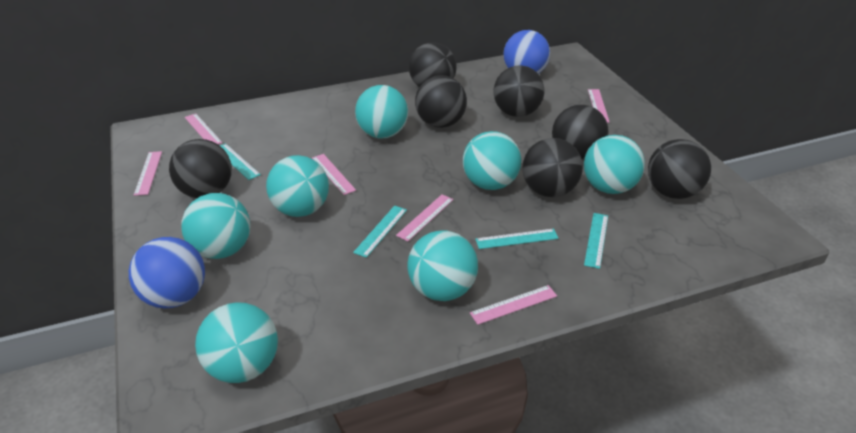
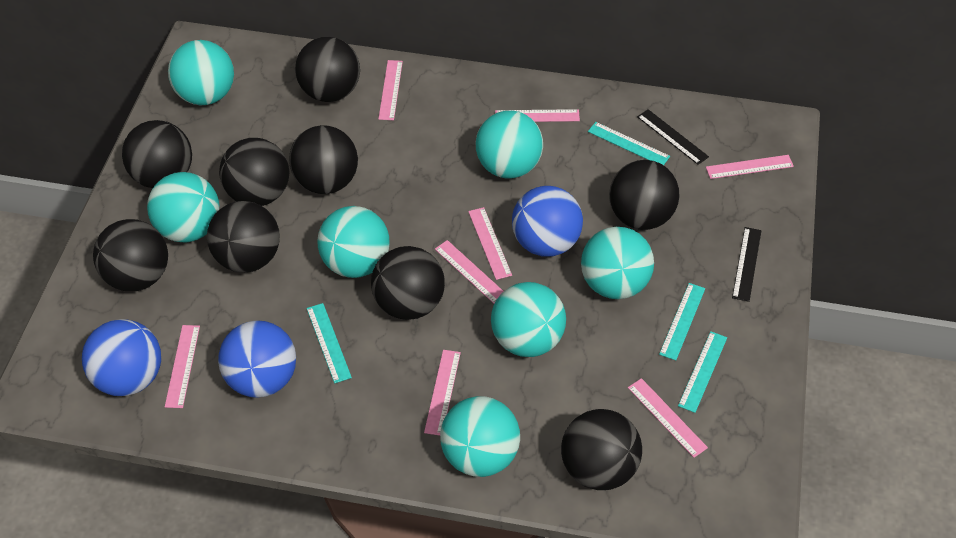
black ball: [169,139,232,198] [409,42,457,87] [415,75,467,128] [494,66,544,117] [522,138,583,197] [552,105,609,160] [648,139,711,199] = 7 -> [93,219,168,291] [122,120,192,188] [207,201,280,273] [219,138,289,206] [289,125,358,194] [295,37,360,102] [371,246,445,320] [561,409,642,490] [609,160,680,230] = 9
black ruler: none = 0 -> [637,109,709,165] [732,227,761,302] = 2
blue ball: [129,237,205,309] [503,30,550,74] = 2 -> [82,319,161,396] [218,320,296,398] [512,186,583,257] = 3
pink ruler: [134,151,162,196] [185,114,222,144] [312,154,356,195] [396,194,453,241] [470,285,557,325] [588,89,610,123] = 6 -> [165,325,200,408] [378,60,403,120] [424,350,461,436] [435,240,504,304] [468,207,512,280] [495,109,580,122] [628,378,708,458] [706,155,794,179] = 8

